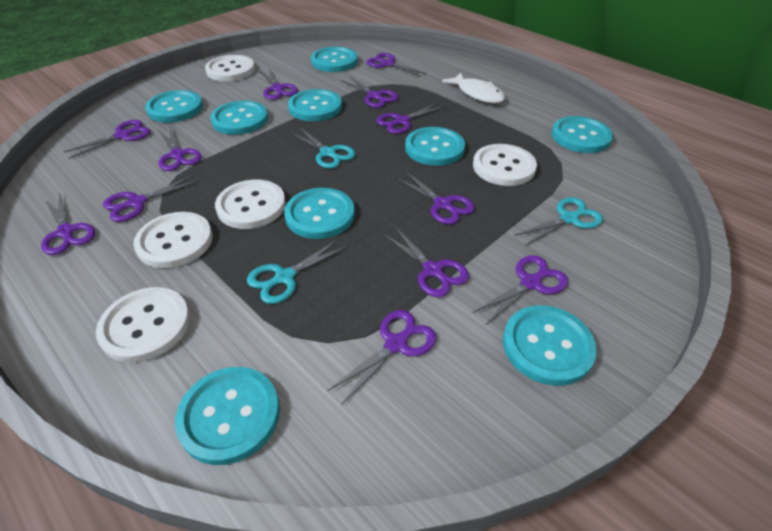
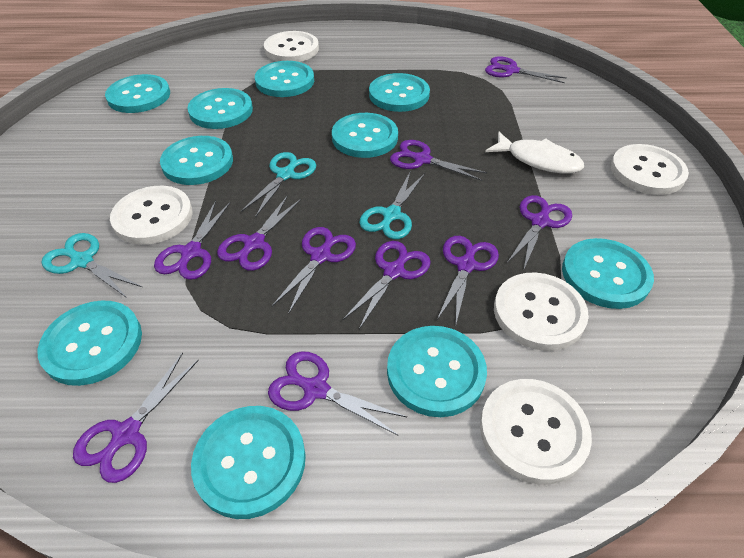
purple scissors: [41,193,95,255] [64,120,151,159] [103,175,199,222] [159,126,202,171] [259,68,298,100] [327,310,437,405] [341,76,398,108] [366,53,427,77] [376,103,445,134] [382,226,469,297] [395,171,475,225] [473,255,568,325] = 12 -> [73,352,199,483] [154,201,231,280] [217,195,301,271] [268,351,407,435] [272,227,356,315] [342,241,431,329] [390,140,487,181] [437,236,499,323] [485,56,567,83] [506,195,572,271] = 10
turquoise button: [145,90,203,123] [175,367,280,465] [210,100,268,135] [284,188,355,239] [288,89,342,121] [311,47,358,72] [405,127,465,166] [503,305,597,386] [552,116,613,153] = 9 -> [38,300,142,386] [105,74,170,113] [160,136,233,185] [188,88,253,129] [191,406,306,519] [255,61,314,97] [332,113,398,158] [369,73,430,112] [387,326,487,417] [562,238,654,309] = 10

